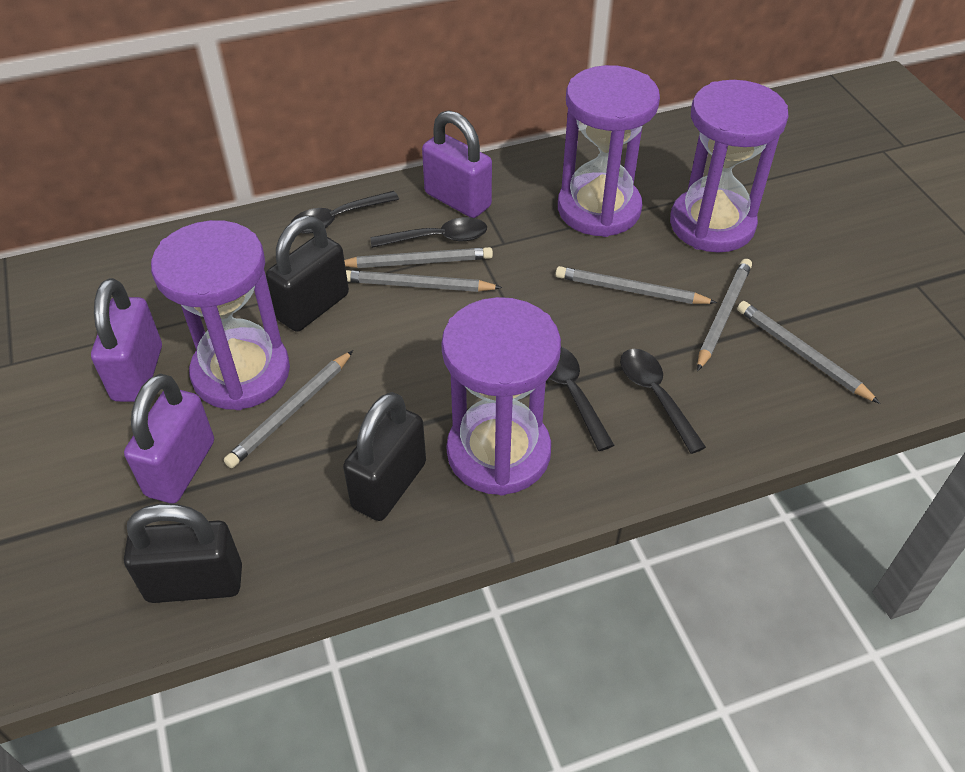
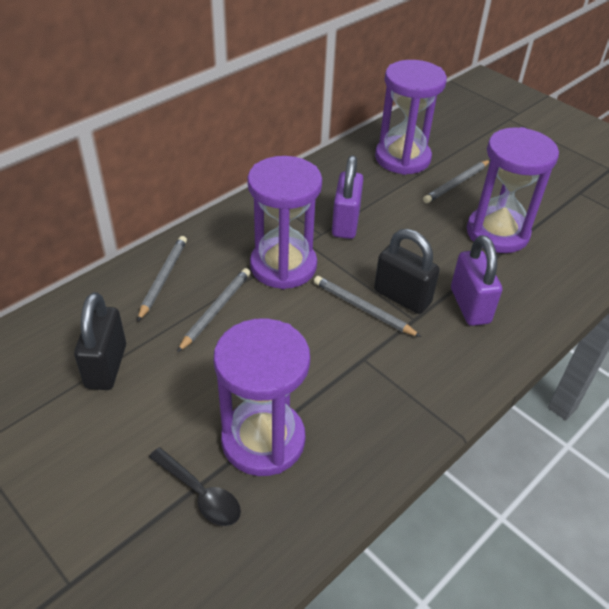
black padlock: [124,503,242,603] [266,215,349,332] [343,392,426,521] = 3 -> [74,292,126,390] [374,229,440,314] = 2
black spoon: [291,191,399,234] [370,217,487,248] [549,347,614,451] [620,349,706,454] = 4 -> [149,447,241,526] = 1
grey pencil: [224,350,353,468] [344,247,493,268] [346,270,502,292] [555,266,717,304] [697,259,752,371] [737,301,880,404] = 6 -> [137,236,187,322] [177,268,251,352] [314,276,421,337] [423,160,490,203] = 4
purple padlock: [91,278,162,402] [124,374,214,503] [422,110,492,218] = 3 -> [332,155,363,239] [451,235,502,326] = 2

